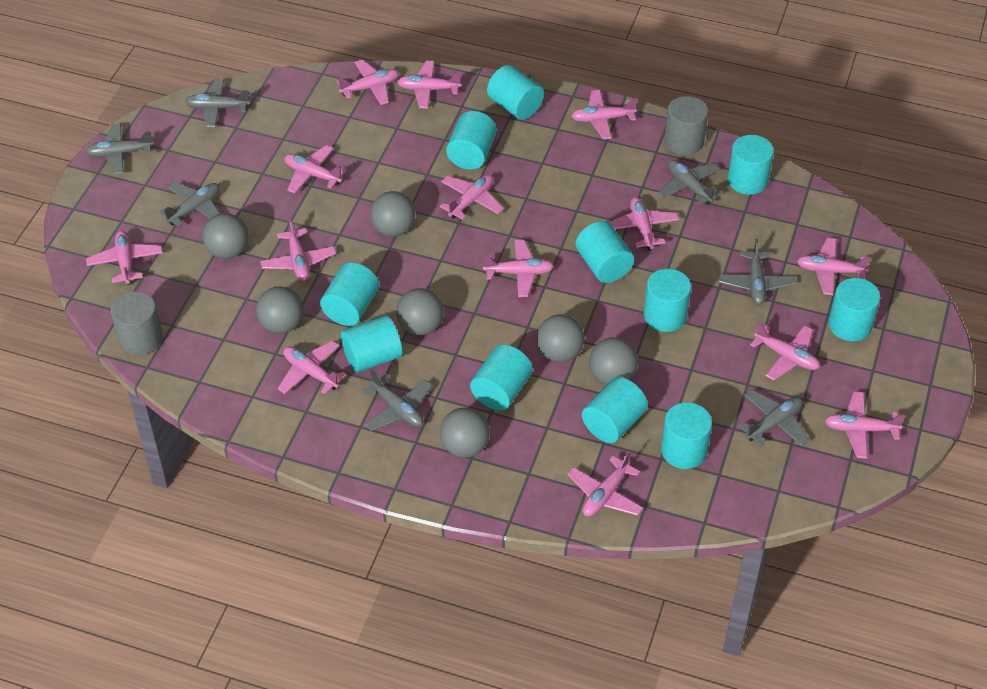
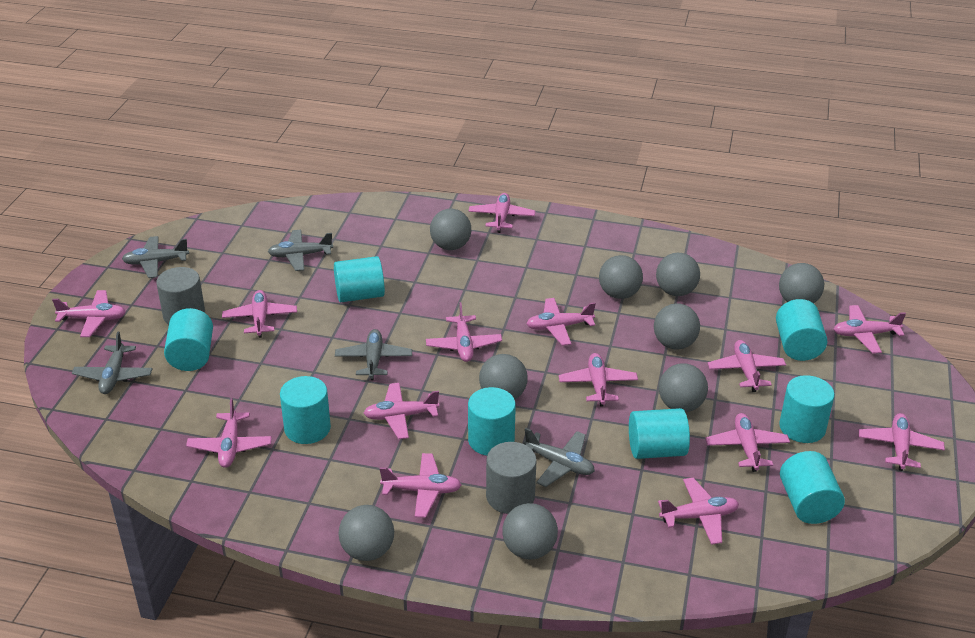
grey ball: [202,213,248,259] [256,286,303,334] [370,191,415,236] [396,288,444,335] [440,408,490,458] [537,314,585,362] [589,337,638,385] = 7 -> [338,505,394,561] [430,209,471,250] [479,354,528,400] [502,503,558,559] [599,255,643,299] [654,304,700,349] [656,253,700,296] [659,363,708,412] [779,263,824,304] = 9
grey plane: [86,123,154,175] [159,182,220,227] [185,79,250,127] [362,370,432,431] [658,160,722,206] [718,239,796,305] [738,390,809,446] = 7 -> [72,331,153,394] [122,236,189,278] [268,230,333,271] [335,329,412,381] [524,428,595,487] = 5
turquoise cylinder: [320,262,379,326] [341,315,402,373] [446,111,497,170] [470,345,533,411] [487,65,544,120] [576,221,634,283] [582,377,648,443] [644,269,691,332] [661,402,712,469] [728,135,774,195] [828,278,880,341] = 11 -> [164,308,213,371] [280,376,331,444] [334,256,385,302] [468,387,516,456] [629,408,690,459] [776,299,827,361] [779,375,835,443] [780,451,845,524] = 8

